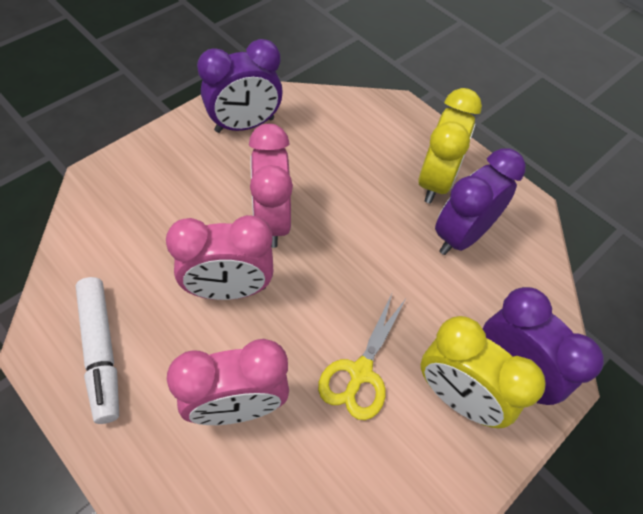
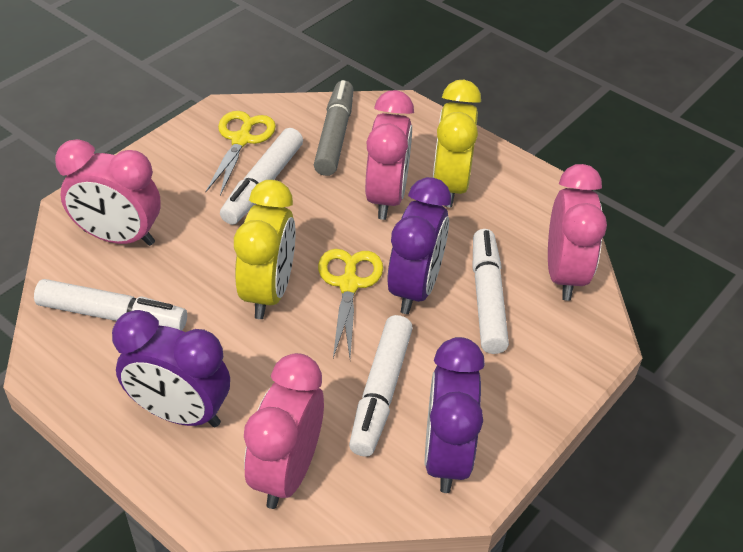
grey marker: none = 0 -> [314,80,354,176] = 1
pink clock: [166,215,273,300] [167,339,289,425] [249,124,293,248] = 3 -> [55,139,161,246] [244,353,324,509] [365,90,414,220] [548,164,607,301] = 4
white marker: [76,277,119,424] = 1 -> [34,279,187,331] [220,128,303,225] [349,315,413,457] [473,229,509,354] = 4
yellow scissors: [318,294,407,420] = 1 -> [206,111,276,196] [318,249,383,358] = 2

